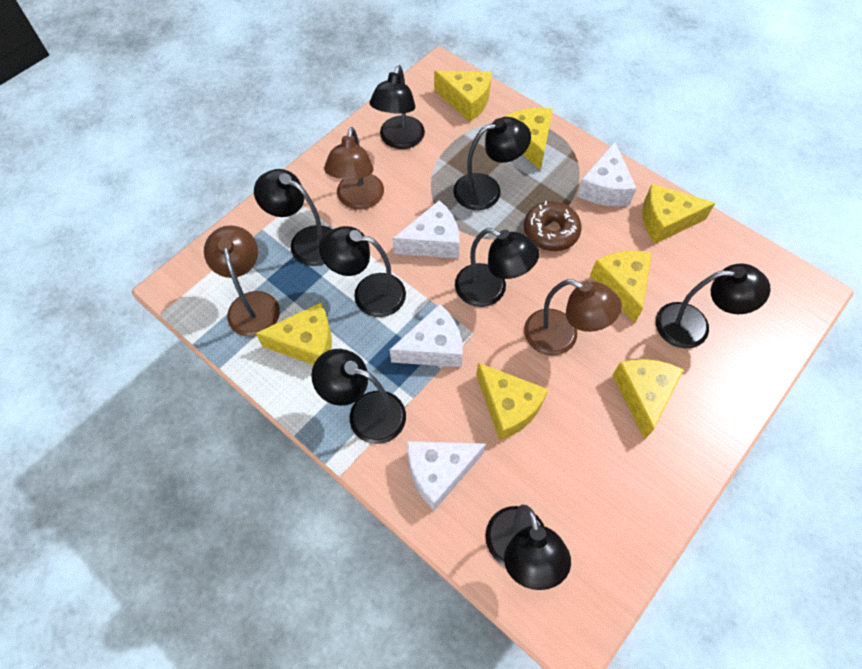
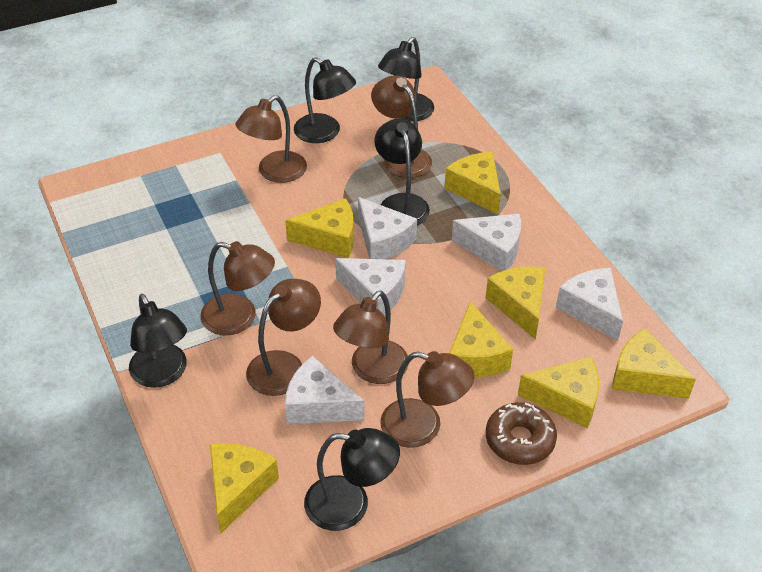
black lamp: [254,169,332,266] [311,349,406,444] [319,226,406,317] [369,65,425,149] [453,117,531,210] [455,228,539,307] [485,505,571,590] [656,263,771,349] = 8 -> [129,294,187,388] [294,57,356,143] [304,428,400,531] [374,119,430,225] [378,37,434,122] = 5
brown lamp: [204,225,280,337] [324,127,384,210] [524,279,622,356] = 3 -> [200,241,275,335] [236,95,307,183] [246,279,321,396] [333,290,408,384] [371,75,432,178] [380,351,474,448] = 6
white cheese: [390,304,463,367] [393,200,460,259] [407,441,486,510] [577,142,637,206] = 4 -> [285,356,365,424] [335,258,406,315] [358,197,417,259] [452,214,521,271] [556,268,623,341] = 5

